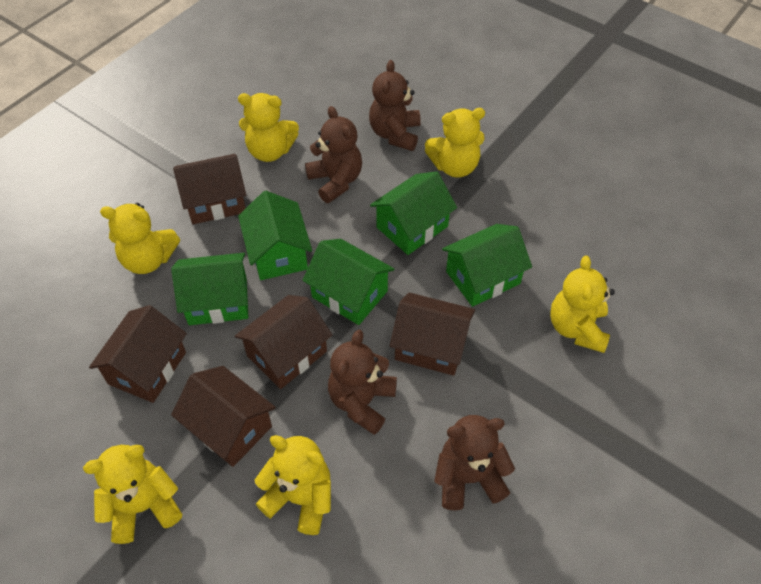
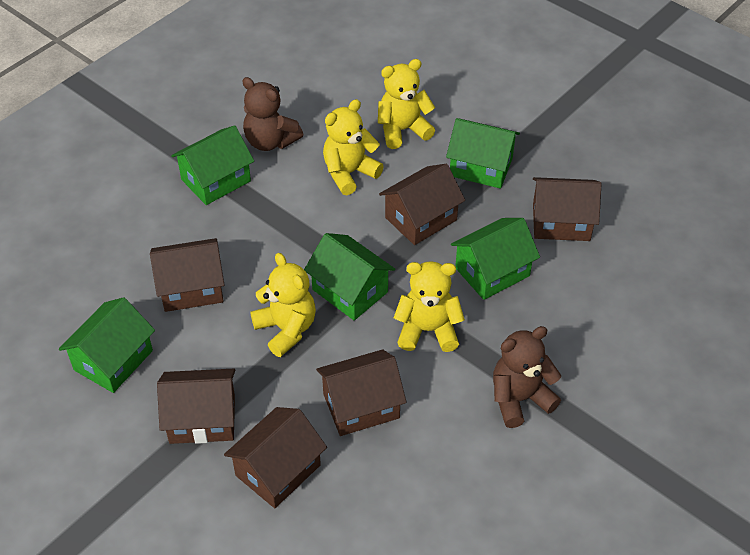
brown house: [89,305,187,403] [171,366,276,467] [173,154,246,224] [235,295,332,389] [390,292,475,376] = 5 -> [150,238,224,312] [157,369,235,444] [224,407,327,508] [316,349,407,436] [379,164,465,245] [533,177,601,241] = 6
brown teddy bear: [305,106,362,203] [328,330,397,435] [369,60,421,151] [434,415,515,510] = 4 -> [242,77,304,151] [493,326,561,428] = 2
yellow teddy bear: [83,445,182,544] [100,203,180,274] [238,93,299,162] [255,435,331,535] [425,108,485,178] [550,256,615,353] = 6 -> [251,253,316,357] [323,99,384,195] [378,59,435,149] [394,261,465,352] = 4

